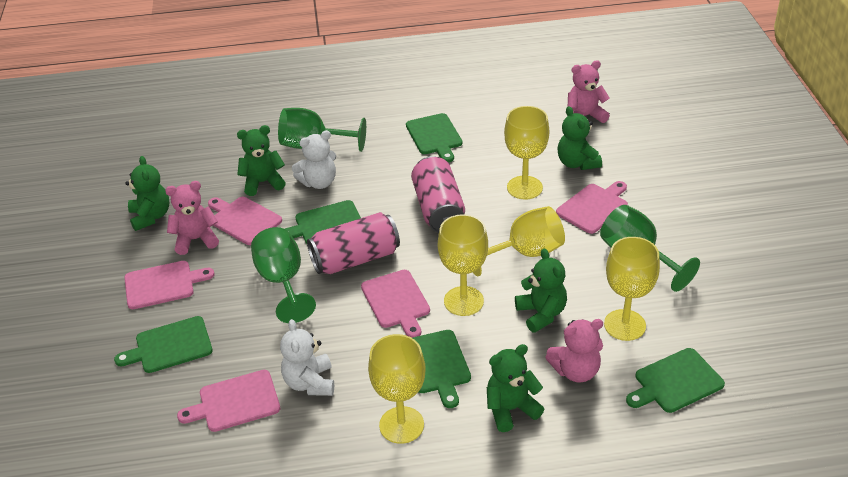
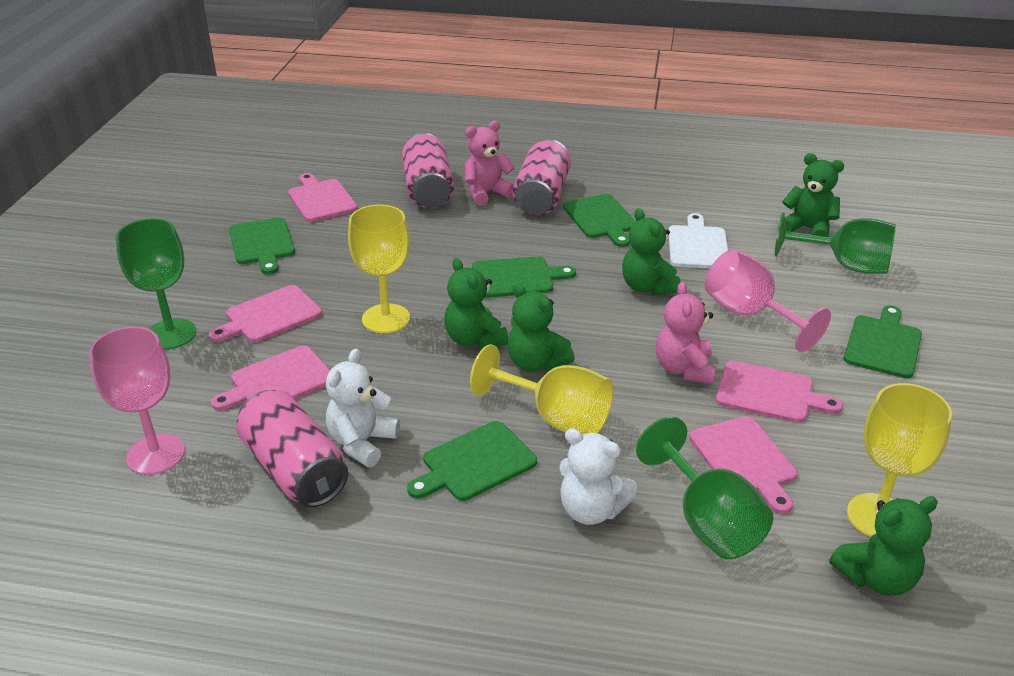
pink can: [307,212,400,274] [411,156,465,233] = 2 -> [236,390,348,507] [402,133,454,208] [513,139,571,215] = 3
pink goblet: none = 0 -> [89,326,185,475] [705,249,831,352] = 2
pink teddy bear: [165,181,219,255] [545,319,603,383] [568,60,610,123] = 3 -> [464,121,515,206] [656,282,716,384] = 2
white cutting board: none = 0 -> [669,213,728,268] = 1
yellow goblet: [368,334,426,444] [438,214,488,316] [473,206,565,276] [504,106,549,199] [604,237,660,341] = 5 -> [348,205,410,333] [470,344,613,435] [847,383,952,537] = 3

